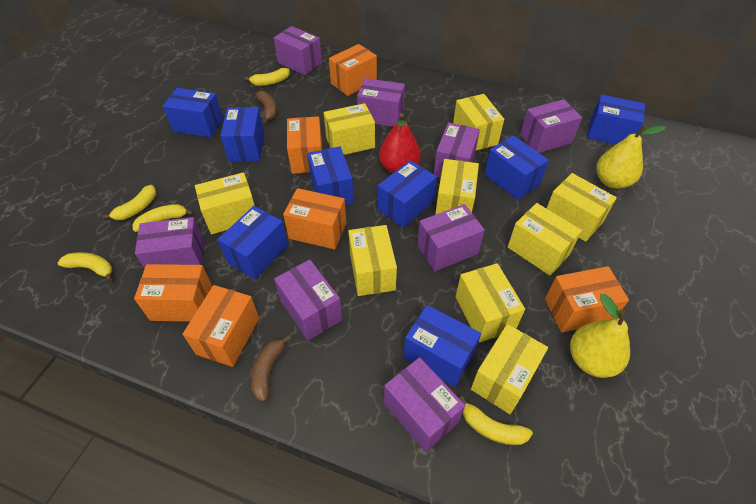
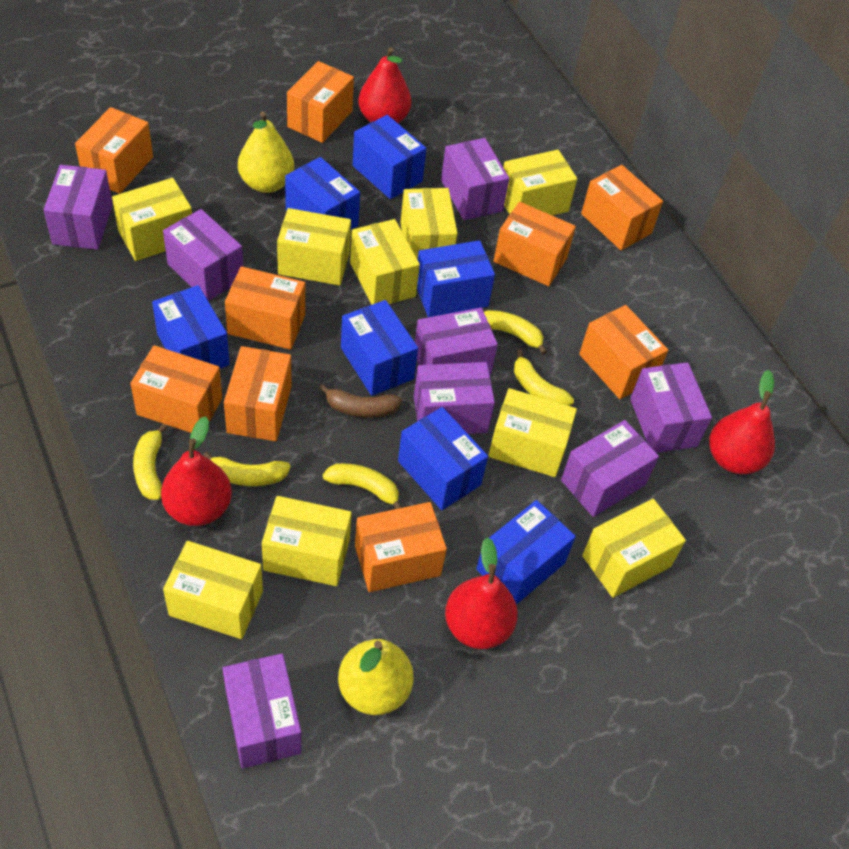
blue box: [163,88,223,138] [218,206,288,279] [221,107,264,162] [307,146,354,205] [378,160,437,228] [403,305,481,387] [485,135,549,200] [587,95,645,145] = 8 -> [152,285,230,369] [285,157,360,230] [341,300,418,396] [353,115,426,199] [398,407,488,510] [417,240,495,317] [476,500,576,605] = 7
brown banana: [251,335,291,402] [256,91,277,124] = 2 -> [319,384,402,418] = 1
orange box: [134,264,212,321] [183,285,259,367] [283,188,346,249] [287,116,323,174] [329,44,377,96] [545,266,629,332] = 6 -> [75,107,153,194] [130,345,222,433] [224,346,292,441] [225,266,305,350] [287,61,354,143] [355,502,447,592] [494,202,576,286] [579,305,668,399] [581,165,663,250] = 9
red pear: [379,113,421,174] = 1 -> [161,417,232,526] [358,47,411,123] [445,537,518,649] [709,370,775,474] = 4

